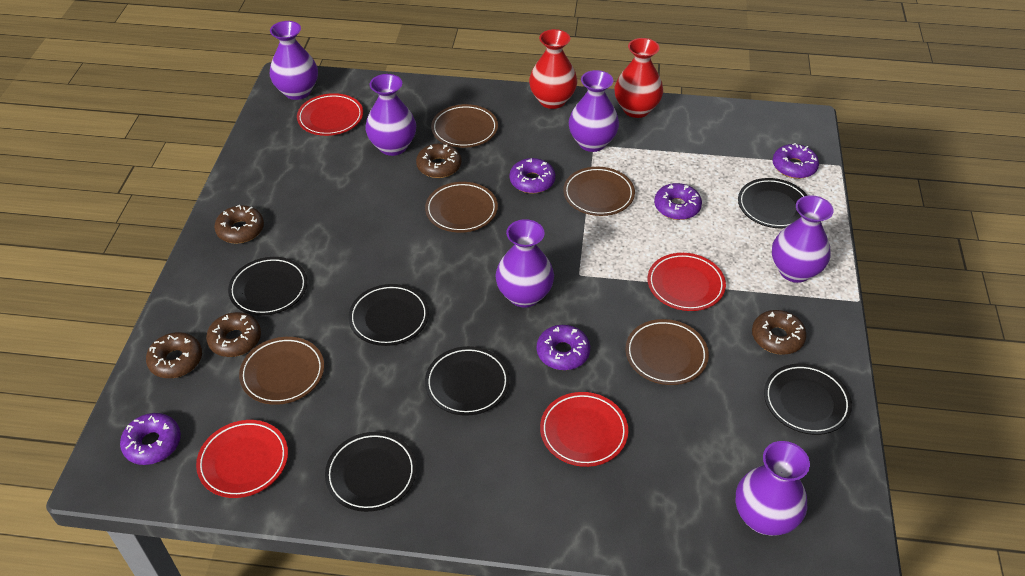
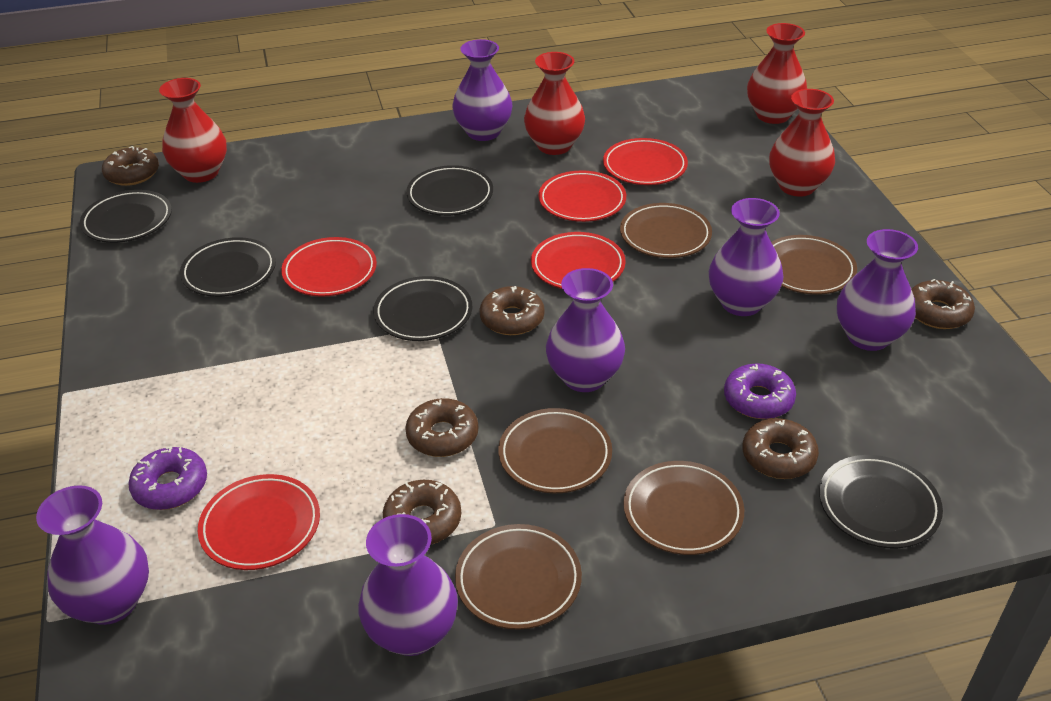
black plate: [228,257,307,316] [325,432,417,512] [349,284,429,346] [425,346,510,416] [738,178,807,229] [764,364,852,435] = 6 -> [80,190,172,243] [180,237,276,297] [373,276,473,341] [406,165,493,216] [819,455,943,549] = 5
brown donut: [146,332,202,378] [206,312,261,357] [214,205,264,244] [416,143,462,178] [752,310,807,355] = 5 -> [102,146,159,186] [383,480,461,544] [405,398,478,457] [480,286,545,335] [742,418,819,479] [911,279,975,329] = 6
purple donut: [120,413,181,465] [510,158,555,194] [537,325,590,370] [654,183,702,220] [772,143,819,179] = 5 -> [128,446,207,510] [724,363,796,419] = 2
red plate: [196,420,288,498] [297,93,363,136] [540,392,628,467] [648,253,726,311] = 4 -> [198,474,320,570] [281,237,377,297] [531,232,626,289] [539,170,626,222] [603,138,688,185] = 5
red vase: [529,29,577,109] [615,38,663,118] = 2 -> [159,78,227,183] [524,52,585,155] [747,23,807,124] [769,89,835,197] = 4

